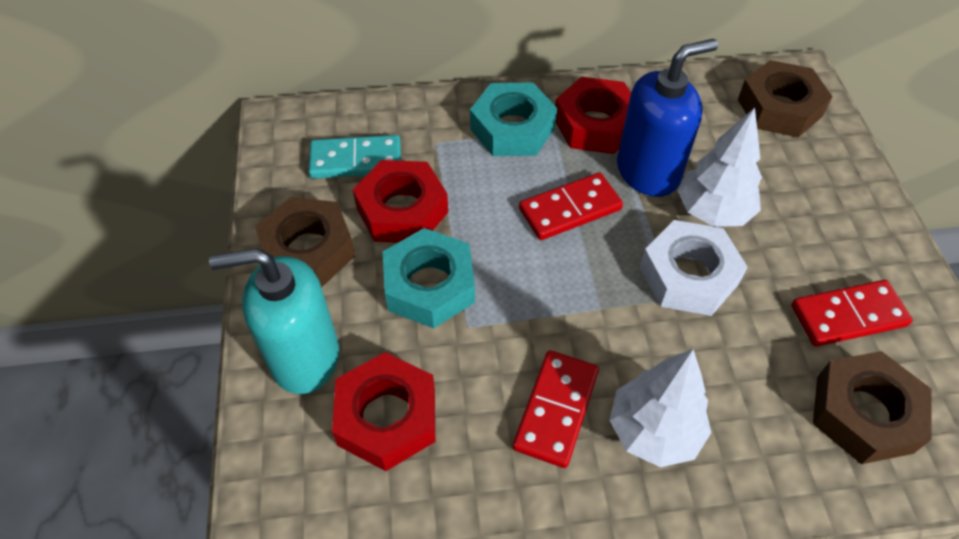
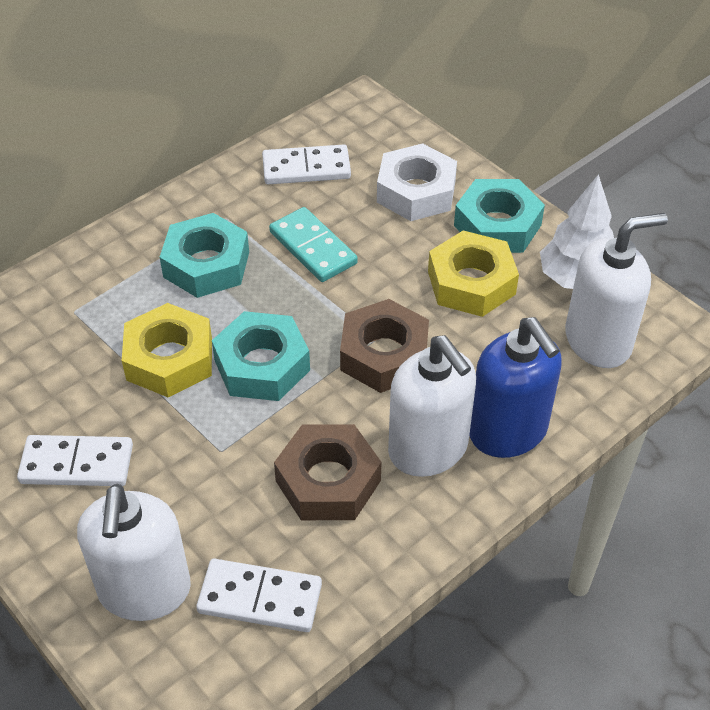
brown nut: [255,197,355,288] [738,60,832,137] [813,351,932,464] = 3 -> [274,424,381,520] [340,299,429,393] = 2
red domino: [513,350,599,468] [519,172,623,240] [791,280,913,347] = 3 -> none = 0
red nut: [332,352,435,471] [353,160,448,243] [555,77,631,154] = 3 -> none = 0
turquoise nut: [383,228,475,328] [470,82,557,156] = 2 -> [160,213,249,298] [212,311,310,401] [454,179,545,253] = 3
turquoise soap dispenser: [209,248,339,394] = 1 -> none = 0
white domino: none = 0 -> [17,435,133,486] [196,559,322,632] [262,145,351,184] = 3
white soap dispenser: none = 0 -> [77,484,191,621] [388,335,476,477] [565,213,668,368] = 3
white tree: [609,349,711,467] [677,108,762,227] = 2 -> [540,174,614,289] = 1
yellow nut: none = 0 -> [122,303,212,398] [428,231,519,317] = 2

